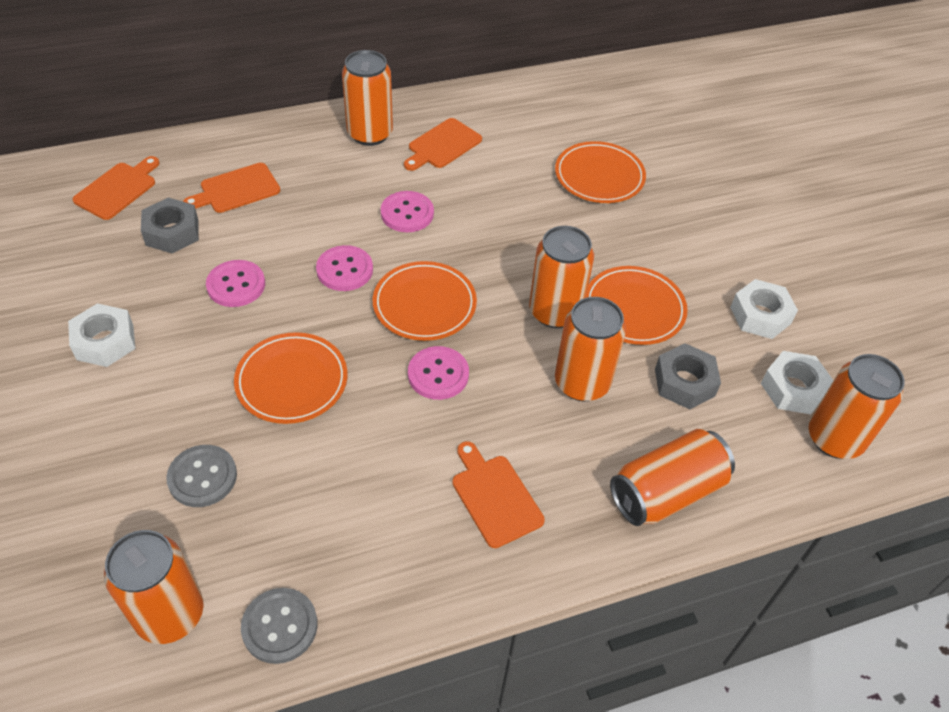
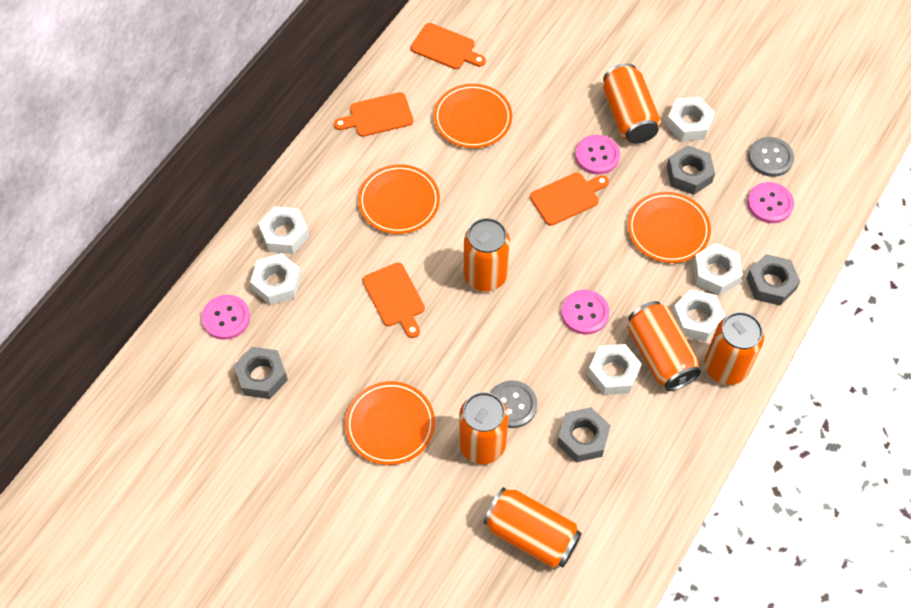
grey nut: [141,198,199,253] [655,343,721,409] = 2 -> [234,347,288,399] [557,407,611,462] [667,145,715,195] [746,254,801,306] = 4
white nut: [68,303,136,367] [730,279,798,339] [761,351,834,414] = 3 -> [250,253,302,305] [258,206,309,254] [588,344,642,395] [666,97,715,142] [672,289,725,341] [693,243,743,295] = 6

